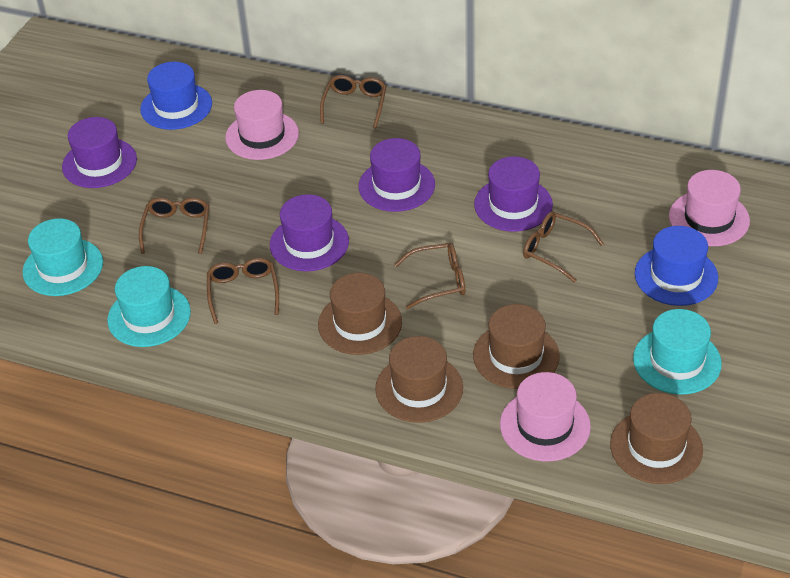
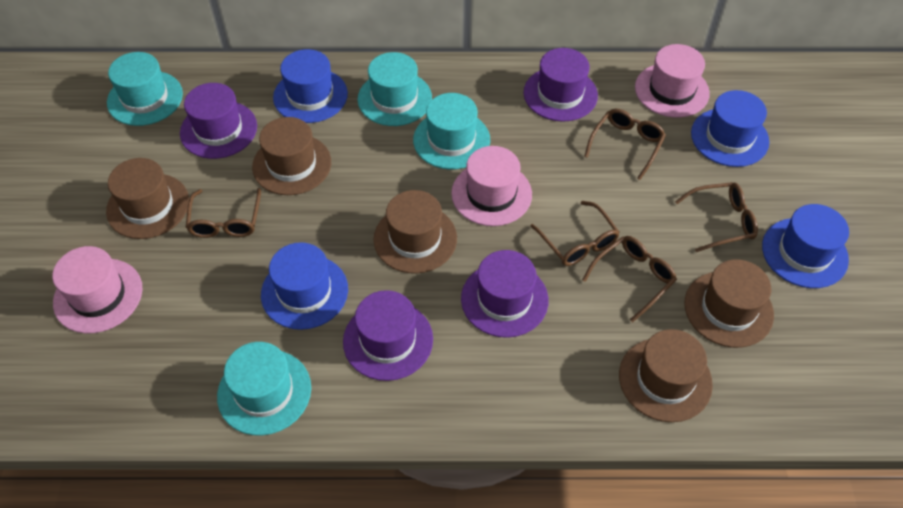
blue hat: [140,62,212,130] [635,226,718,306] = 2 -> [261,242,348,330] [273,49,348,123] [691,90,769,167] [762,204,849,288] = 4
brown hat: [318,273,402,355] [375,336,463,423] [473,304,560,389] [610,393,703,484] = 4 -> [106,158,189,239] [252,117,331,195] [373,190,457,274] [619,329,713,422] [684,260,774,348] = 5
turquoise hat: [22,218,103,296] [107,266,191,347] [633,309,722,395] = 3 -> [107,52,183,126] [217,342,311,436] [357,52,432,126] [413,93,490,170] = 4

